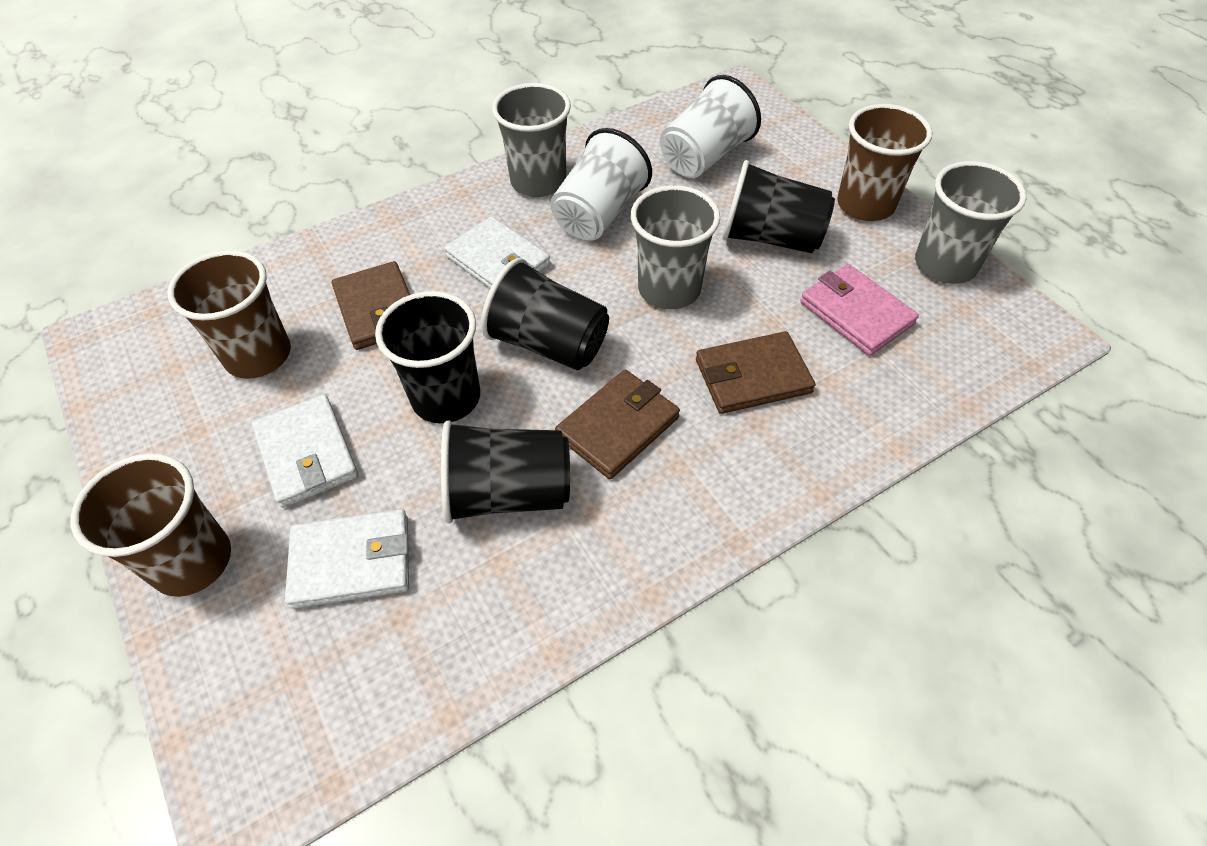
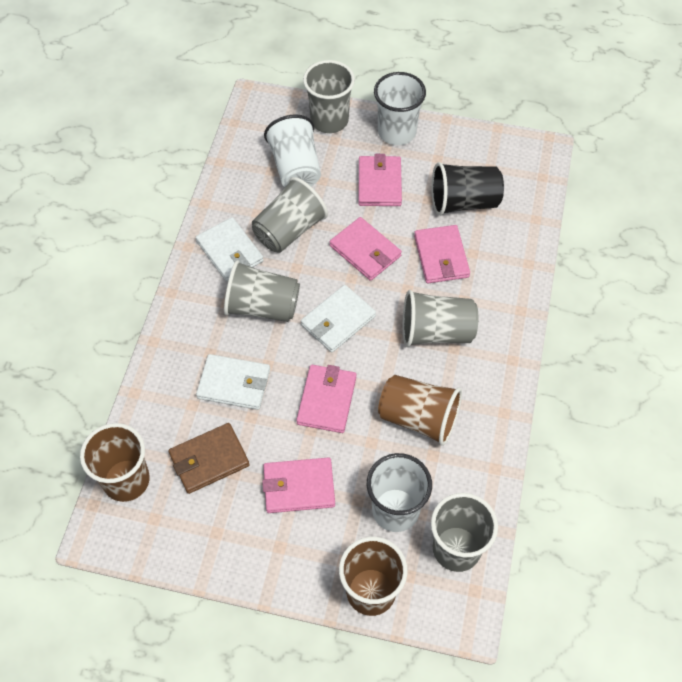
black cup: [375,291,480,423] [441,420,570,524] [481,258,609,370] [722,160,835,253] = 4 -> [432,162,504,216] = 1
brown wallet: [332,261,410,350] [555,370,680,479] [696,331,815,414] = 3 -> [169,423,249,494] = 1
grey cup: [492,83,571,197] [630,185,720,309] [915,161,1027,284] = 3 -> [224,260,300,322] [252,177,328,253] [303,60,355,133] [403,290,478,347] [431,493,498,572] = 5
pink wallet: [800,264,919,356] = 1 -> [262,457,335,513] [296,365,357,433] [330,217,402,281] [359,154,402,206] [414,225,470,283] = 5
white cup: [550,128,652,240] [660,75,761,178] = 2 -> [264,114,321,187] [367,453,432,532] [374,72,426,145] = 3

